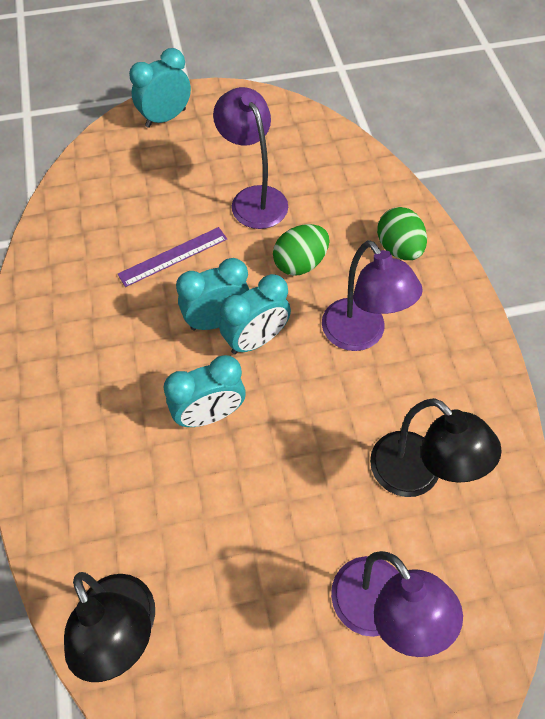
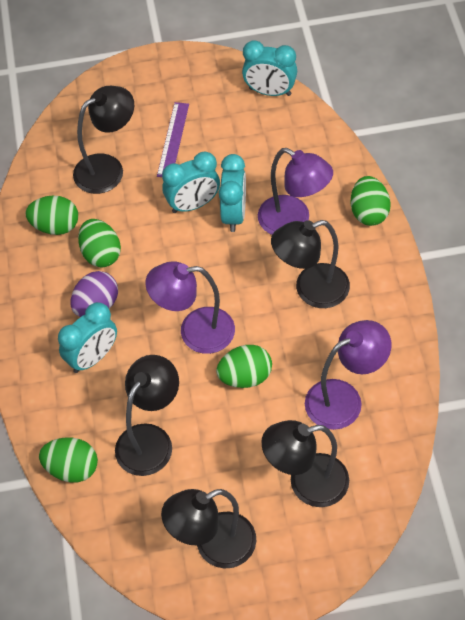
black lamp: [64,572,155,682] [370,398,502,497] = 2 -> [73,86,134,194] [115,355,179,476] [161,489,256,569] [261,420,349,507] [271,220,350,308] = 5
green egg: [273,224,329,276] [377,207,427,260] = 2 -> [26,195,78,235] [39,437,98,483] [78,219,121,267] [216,345,272,388] [351,176,391,226] = 5
purple egg: none = 0 -> [71,271,118,317] = 1

